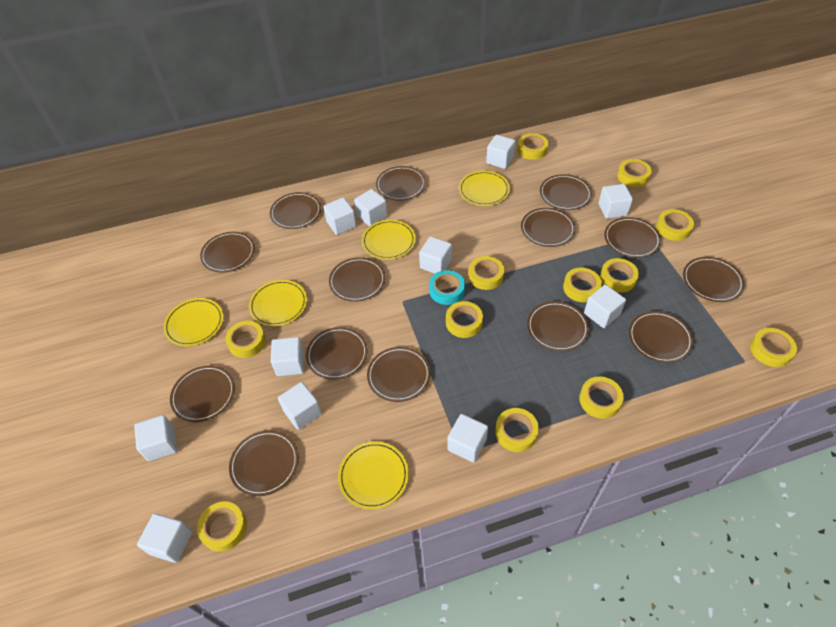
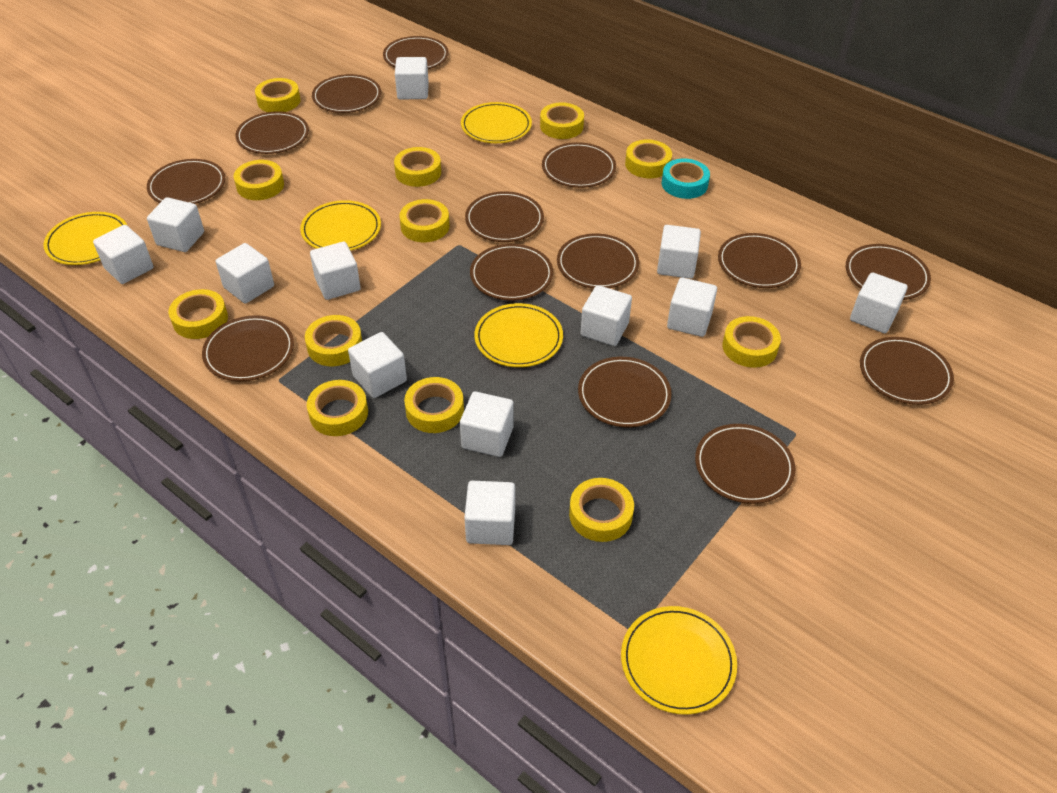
white cube: [134,415,178,461] [137,513,192,563] [271,337,304,376] [278,382,322,430] [323,197,356,235] [354,189,387,226] [419,236,452,274] [447,414,488,463] [486,135,516,169] [584,285,626,328] [598,184,633,219] = 11 -> [93,225,154,284] [147,197,204,252] [216,243,274,304] [310,242,361,300] [348,332,407,398] [395,57,429,99] [460,391,514,457] [464,481,515,545] [581,285,632,346] [657,225,701,279] [667,278,717,337] [850,272,908,333] = 12

